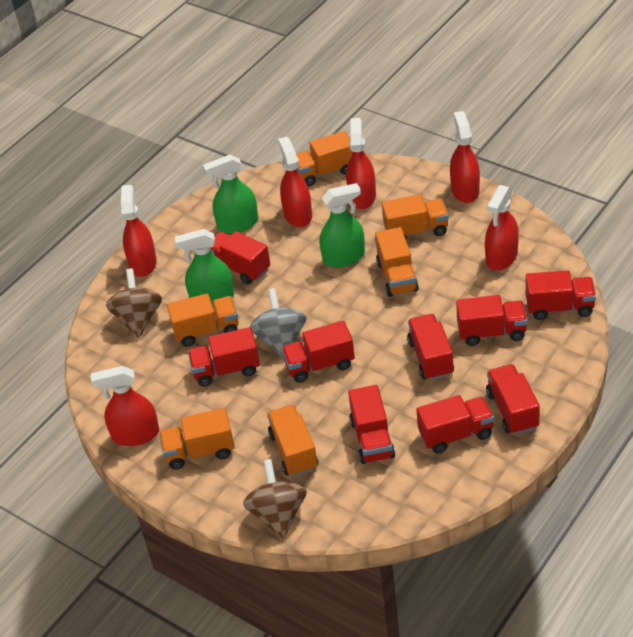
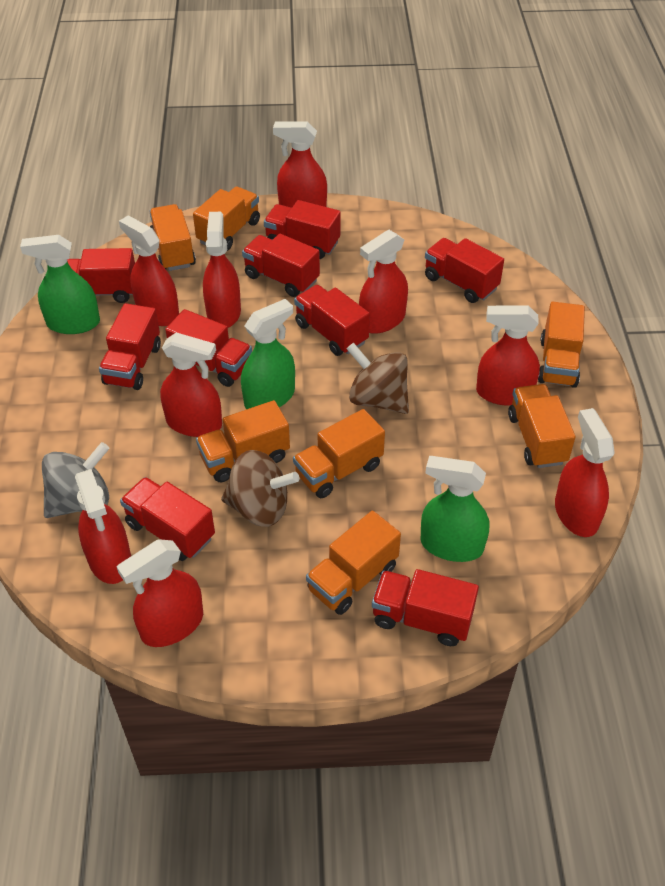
orange truck: [159,408,235,470] [167,293,239,347] [267,405,318,477] [296,131,353,186] [375,227,419,297] [382,194,449,239] = 6 -> [149,204,196,271] [193,187,260,251] [196,400,290,482] [293,409,385,498] [306,511,401,615] [508,384,576,468] [538,302,585,388] = 7
red spray bottle: [91,366,159,446] [121,185,157,277] [278,137,312,227] [346,118,376,209] [450,111,480,203] [485,185,519,271] = 6 -> [75,469,131,584] [117,539,203,647] [119,216,179,326] [160,332,222,437] [203,212,241,328] [273,121,327,208] [359,230,408,334] [476,305,540,406] [555,408,615,537] = 9

